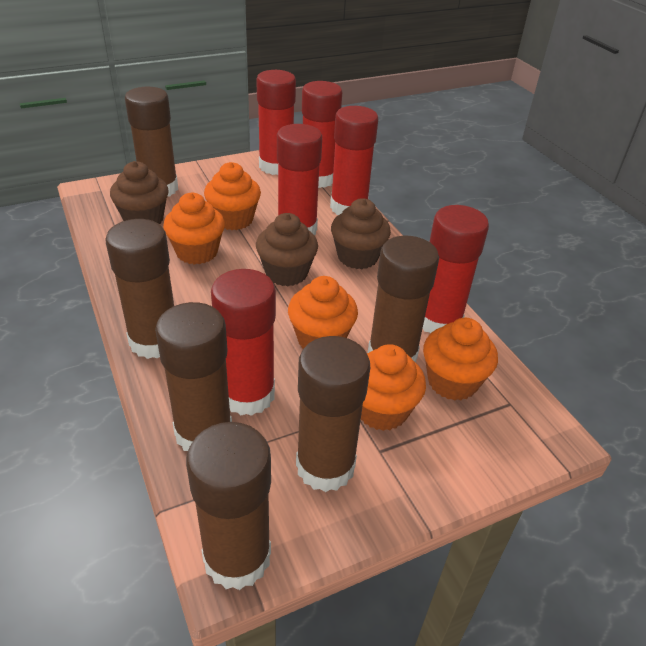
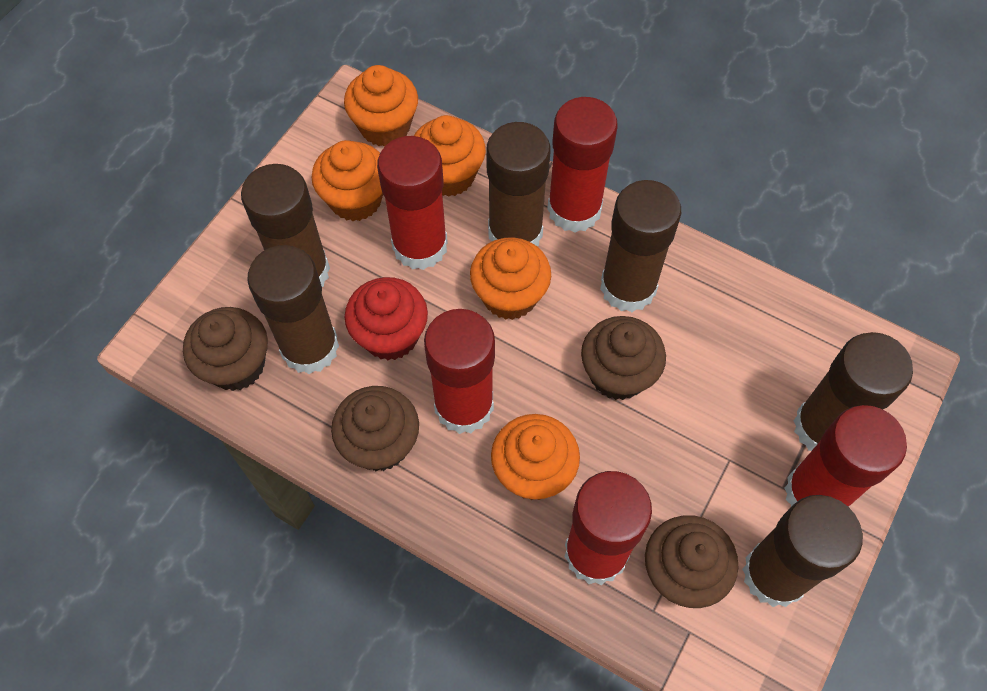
brown cupcake: [110,161,169,224] [256,213,318,286] [331,198,391,269] = 3 -> [183,307,268,391] [331,386,419,471] [581,316,666,400] [645,515,738,608] = 4
red cupcake: none = 0 -> [345,277,428,360] = 1
red glue stick: [211,269,276,416] [256,70,296,175] [277,124,322,235] [302,81,342,188] [330,106,378,215] [423,205,489,334] = 6 -> [377,136,448,270] [424,309,495,434] [547,97,618,233] [564,471,652,585] [784,405,907,507] = 5

